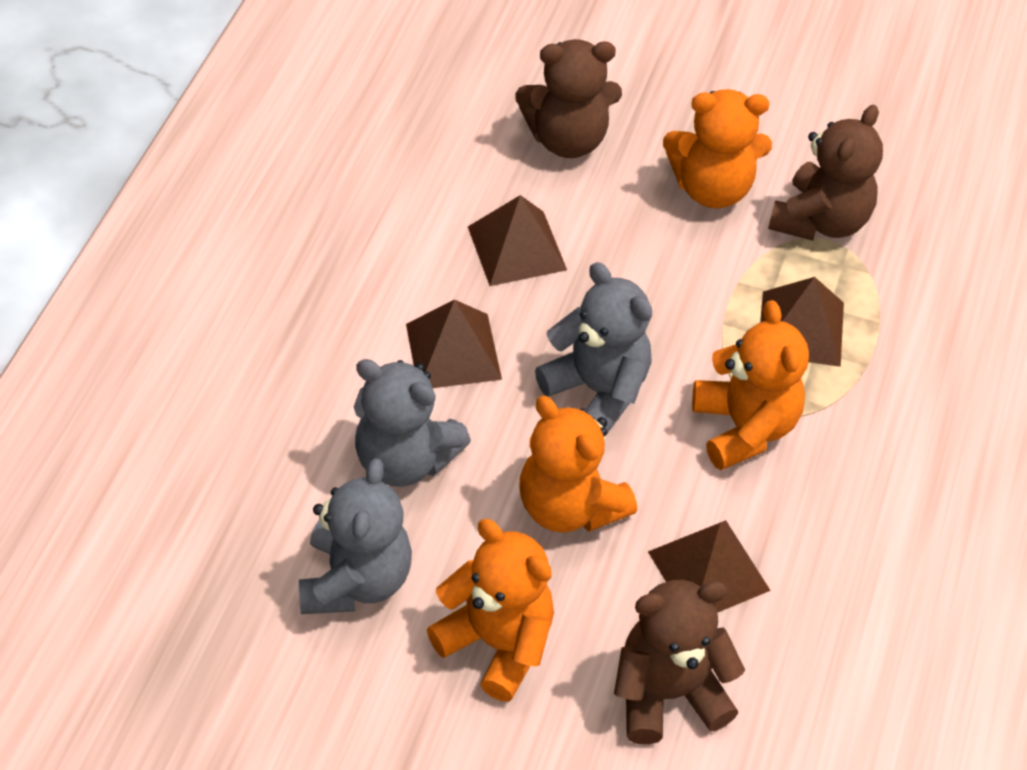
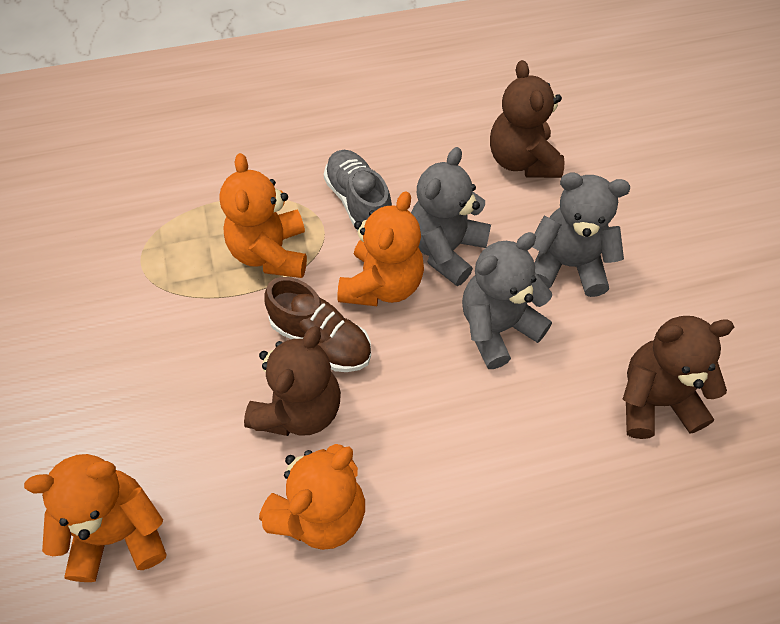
brown pyramid: [406,300,502,388] [468,195,567,286] [648,520,771,613] [760,277,844,367] = 4 -> none = 0
brown shoe: none = 0 -> [264,277,371,372] = 1
grey shoe: none = 0 -> [324,150,392,231] = 1

